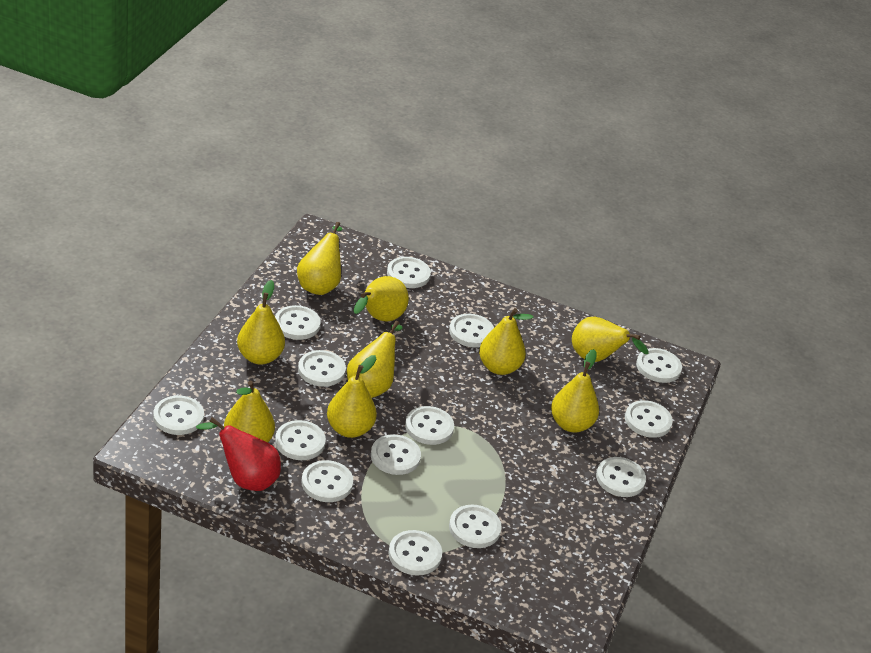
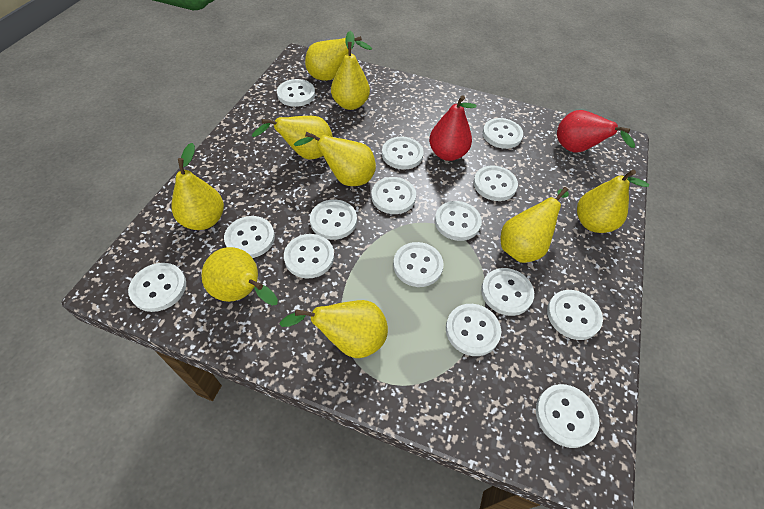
red pear: [196,417,281,491] = 1 -> [429,95,477,161] [557,110,635,153] = 2
white button: [153,396,204,435] [275,305,321,340] [275,420,326,460] [298,350,346,387] [301,460,353,502] [371,434,421,475] [387,257,431,288] [388,530,442,575] [405,406,454,445] [449,314,494,348] [449,504,502,548] [596,457,646,497] [625,400,673,438] [636,348,682,383] = 14 -> [128,263,186,312] [224,216,275,258] [277,79,315,107] [284,234,334,278] [310,199,357,240] [371,177,416,214] [382,137,424,170] [393,242,444,287] [435,201,482,241] [446,304,501,356] [473,165,518,201] [481,268,534,316] [483,118,523,149] [536,384,599,448] [547,290,603,340] = 15

